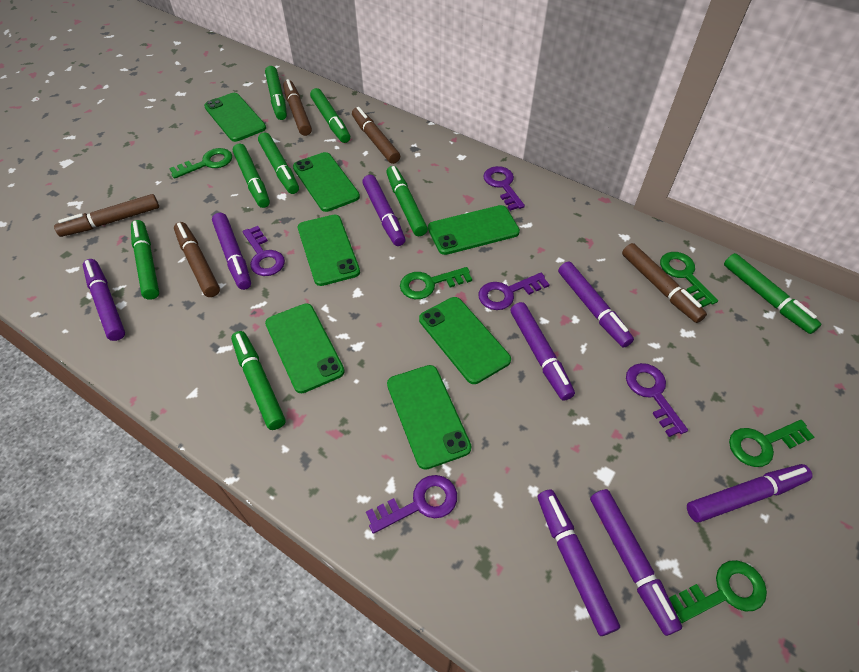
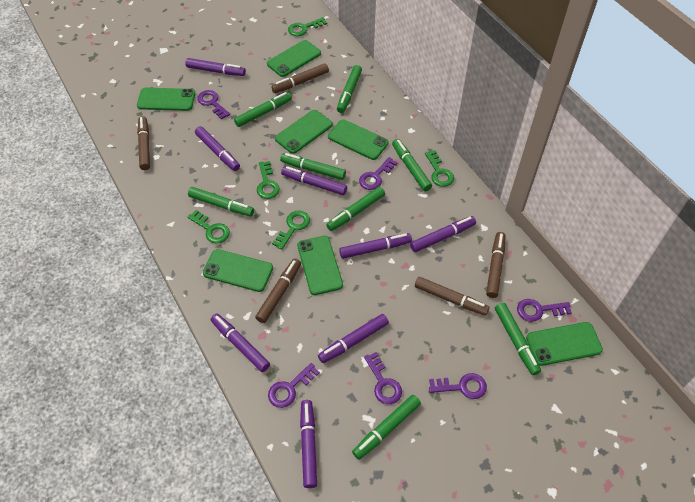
purple key: [242,226,285,276] [366,475,457,534] [479,273,550,310] [483,166,525,211] [626,363,688,437] = 5 -> [197,90,230,119] [268,363,320,408] [359,157,398,190] [364,352,402,404] [429,373,487,399] [517,299,572,322] = 6

